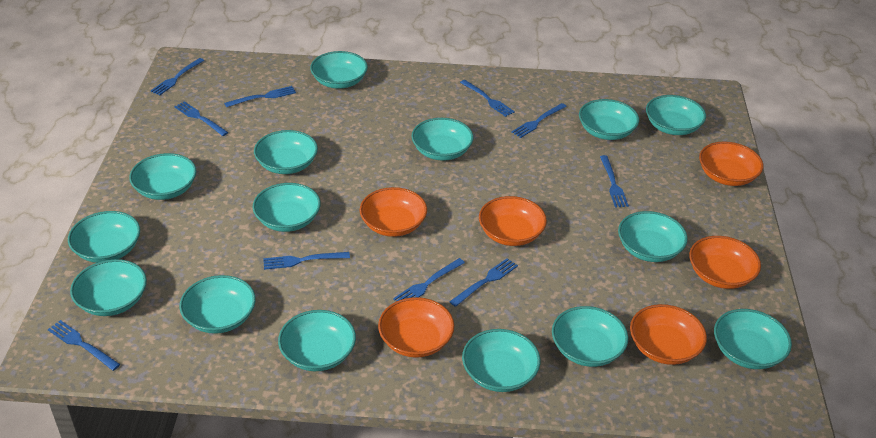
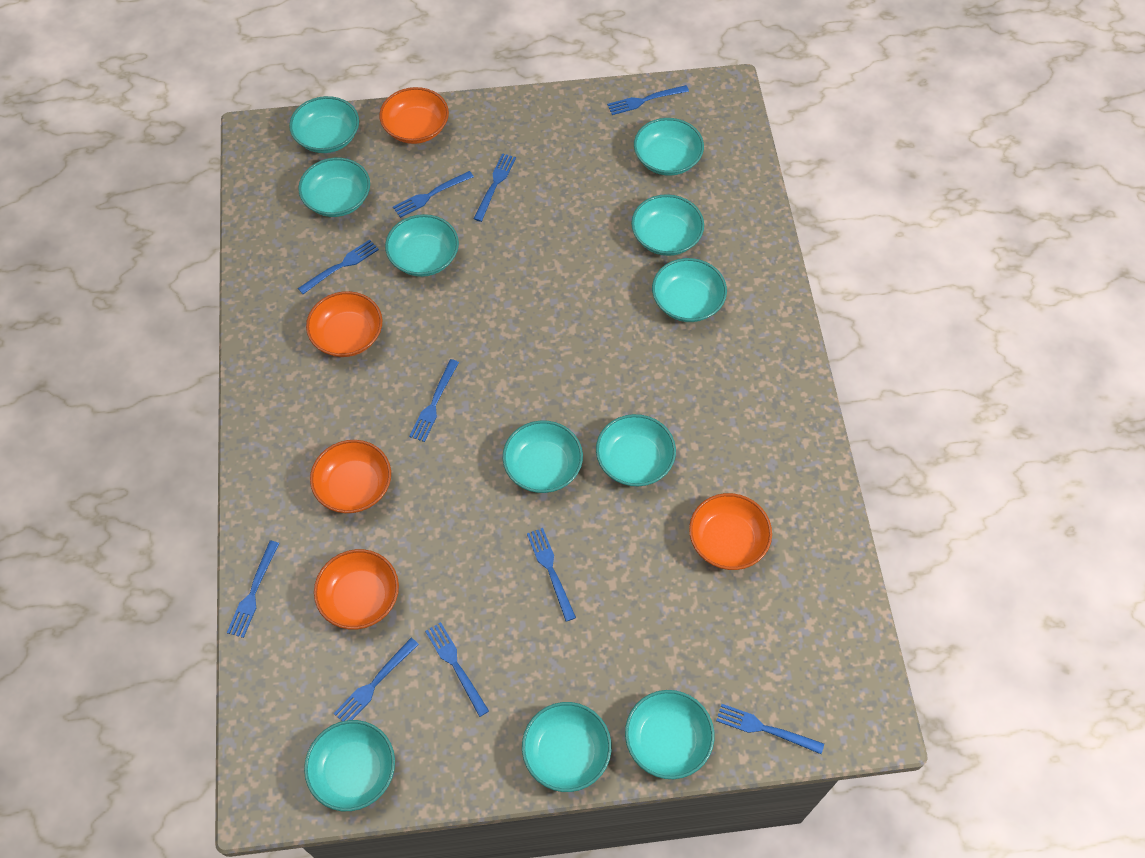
orange bowl: [360,187,427,237] [378,297,454,358] [479,196,547,246] [630,304,707,365] [689,236,761,289] [699,141,763,186] = 6 -> [306,291,382,357] [310,440,391,513] [314,549,399,630] [379,87,449,144] [689,493,772,570] = 5
turquoise bowl: [68,211,140,263] [70,259,147,316] [129,153,196,200] [179,275,256,334] [252,183,321,232] [254,130,318,174] [278,310,356,371] [310,51,368,89] [411,118,474,161] [462,329,540,392] [552,306,628,367] [579,99,639,140] [618,211,688,262] [646,95,706,135] [714,309,792,369] = 15 -> [289,96,359,153] [298,158,370,217] [304,720,395,811] [385,214,459,277] [502,420,583,493] [522,702,612,792] [596,414,676,486] [625,690,714,779] [631,194,704,256] [634,118,704,176] [652,258,727,322] = 11

